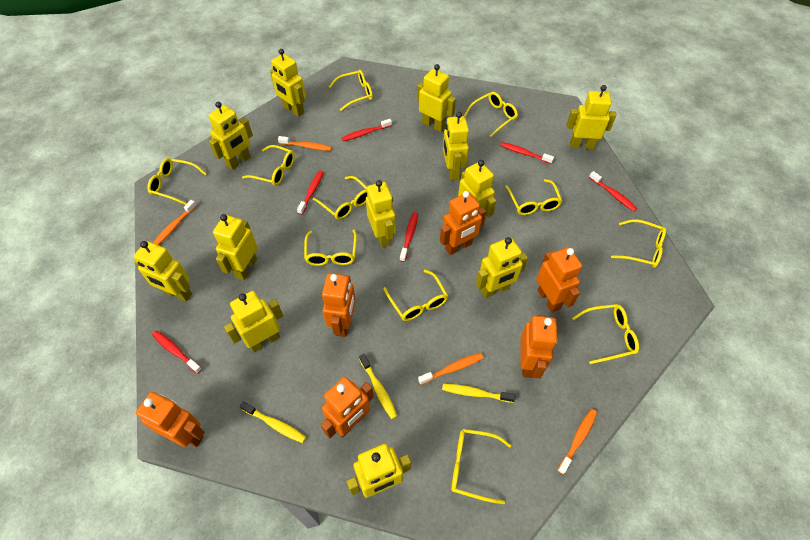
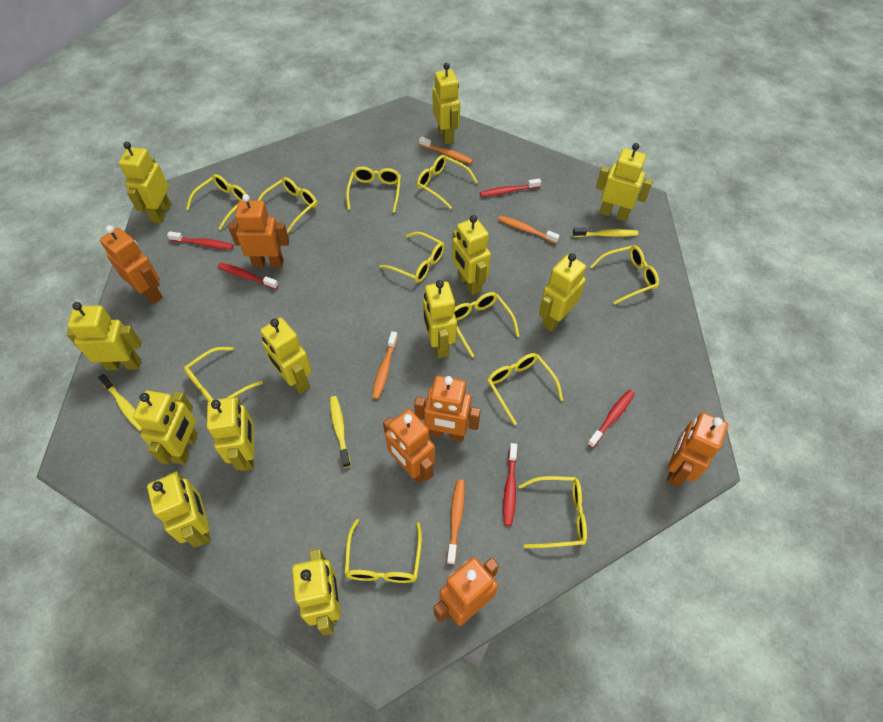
red toothbrush: [152,331,202,374] [297,170,324,215] [342,119,392,141] [400,212,418,262] [500,142,554,164] [589,171,637,211] = 6 -> [167,231,233,250] [218,263,278,289] [480,178,541,197] [503,443,517,526] [587,390,635,448] = 5

